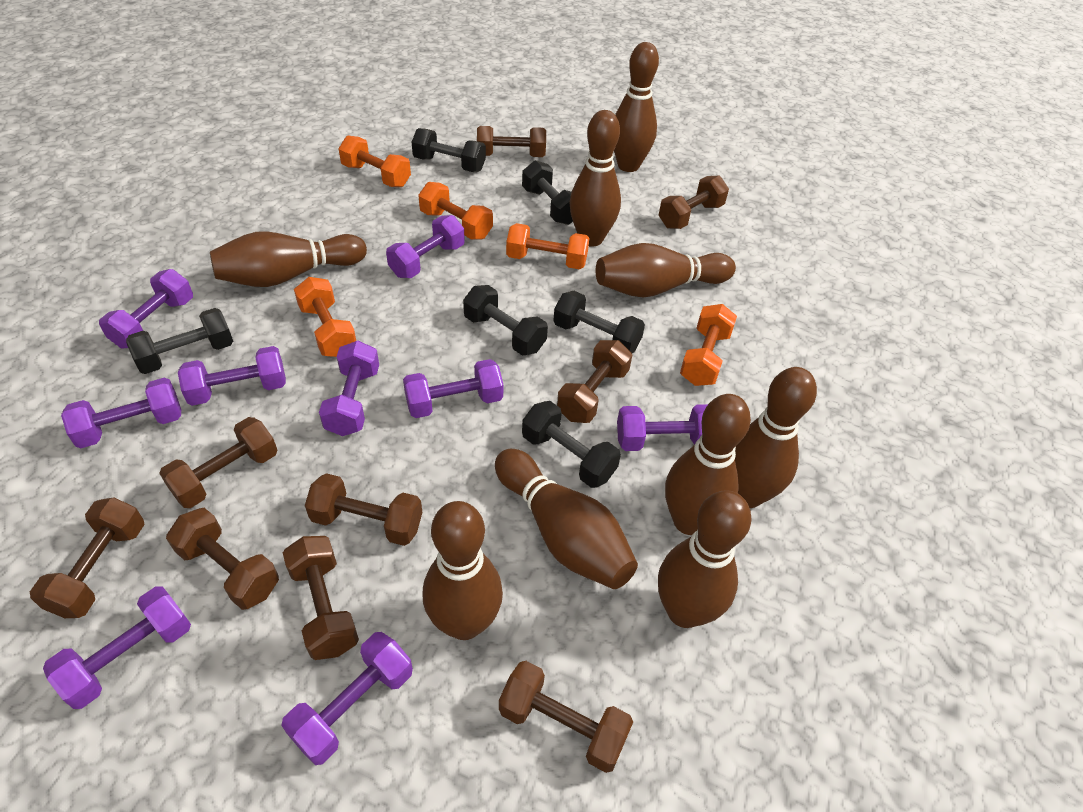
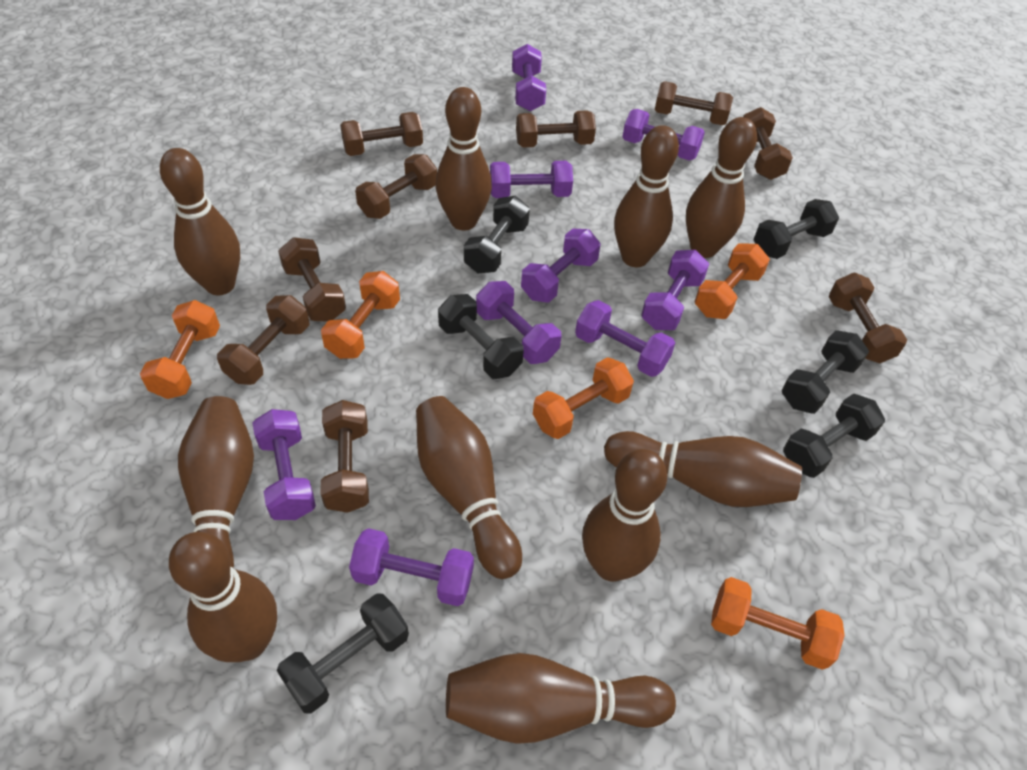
brown bowling pin: [210,231,367,287] [423,501,503,640] [495,449,638,589] [570,110,621,247] [596,243,736,297] [614,42,659,172] [658,490,751,628] [665,394,751,535] [735,367,817,508] = 9 -> [160,148,240,295] [169,532,277,662] [178,396,254,568] [416,396,522,579] [436,87,492,230] [446,653,676,744] [582,449,668,582] [604,431,802,507] [614,125,679,267] [686,117,757,258] = 10

